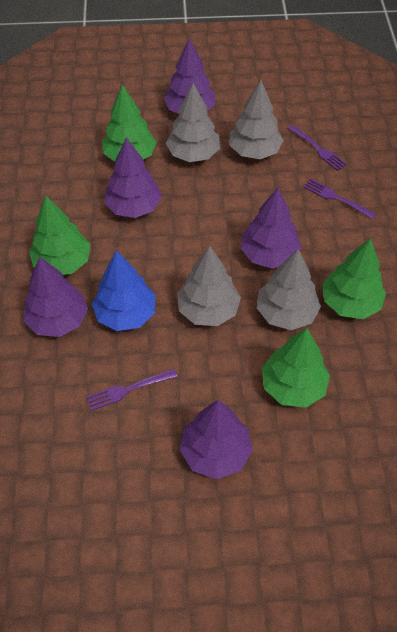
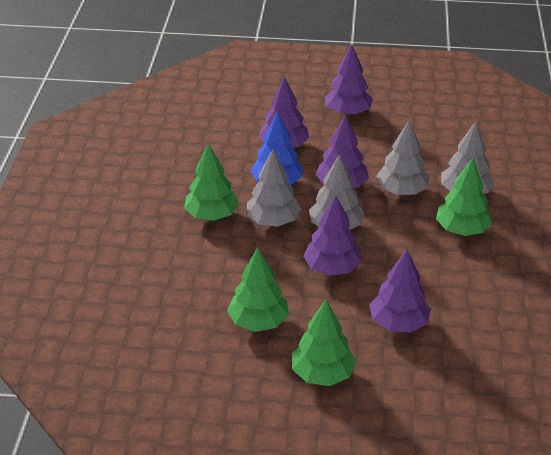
purple fork: [86,369,178,411] [288,125,347,171] [303,179,376,220] = 3 -> none = 0

